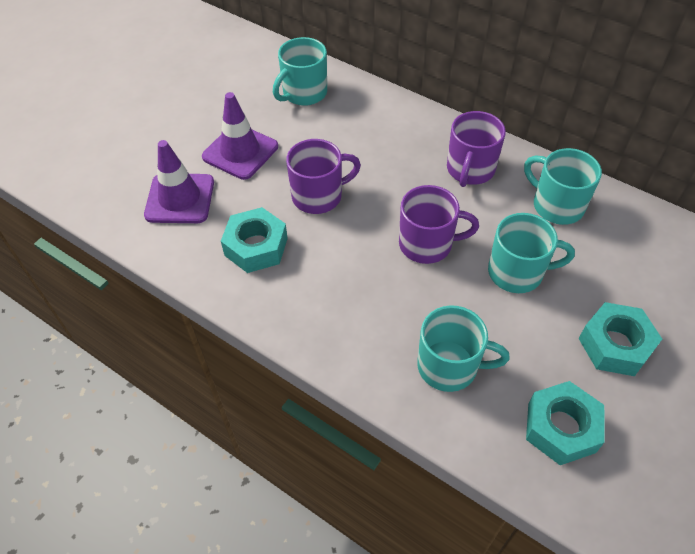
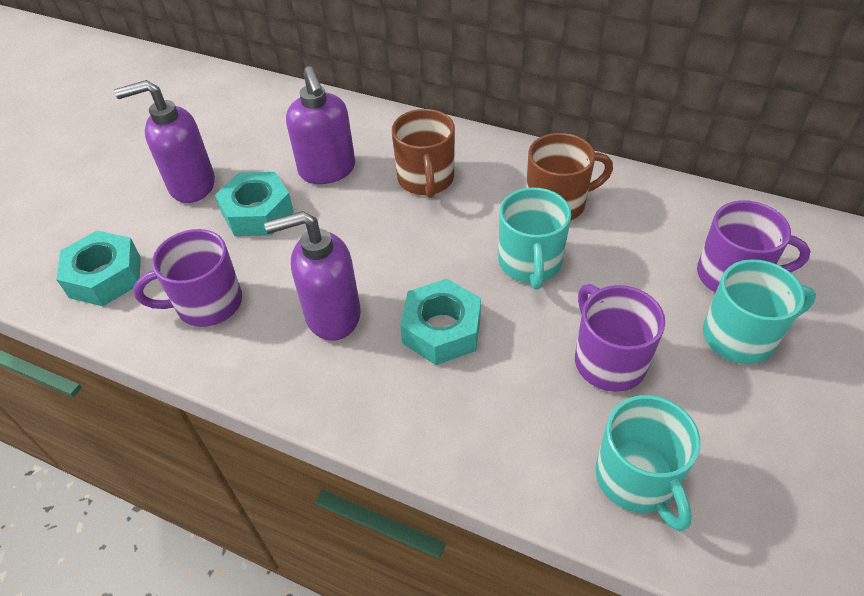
brown mug: none = 0 -> [392,109,455,198] [526,133,613,220] = 2
purple soap dispenser: none = 0 -> [114,80,215,203] [264,211,361,341] [286,66,355,184] = 3
purple traffic cone: [144,140,214,223] [202,92,278,180] = 2 -> none = 0
turquoise mug: [273,37,327,106] [417,305,510,392] [488,213,575,293] [524,148,602,225] = 4 -> [498,187,571,289] [595,395,701,531] [703,259,816,364] = 3

